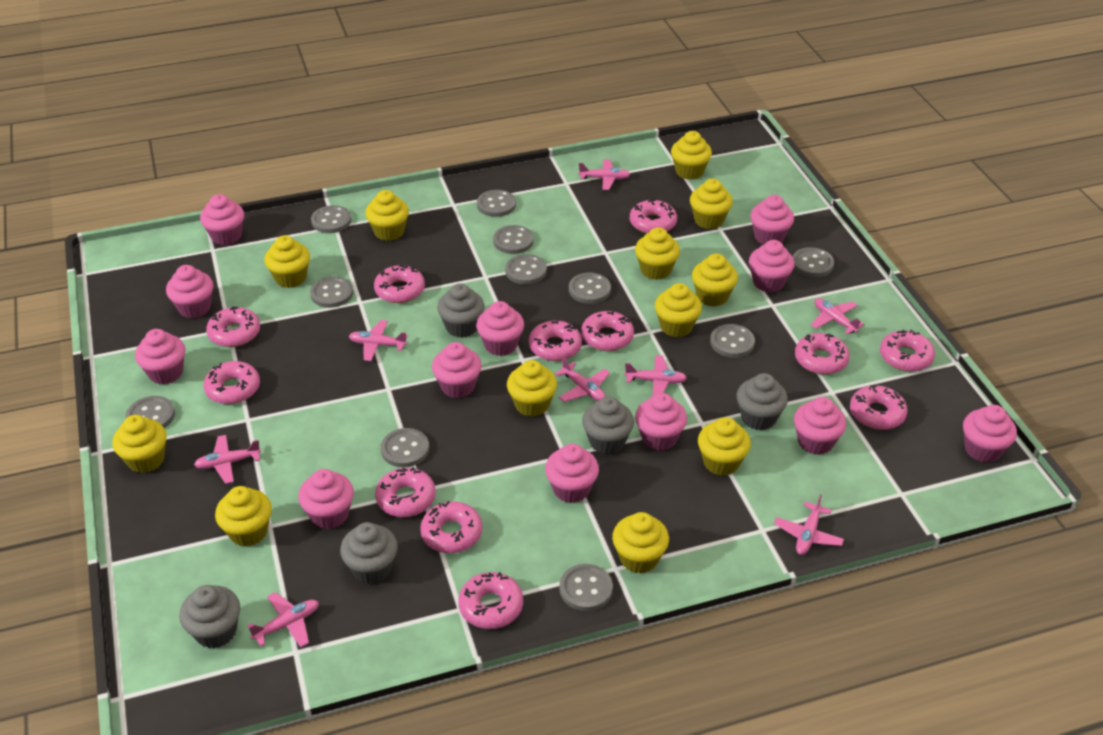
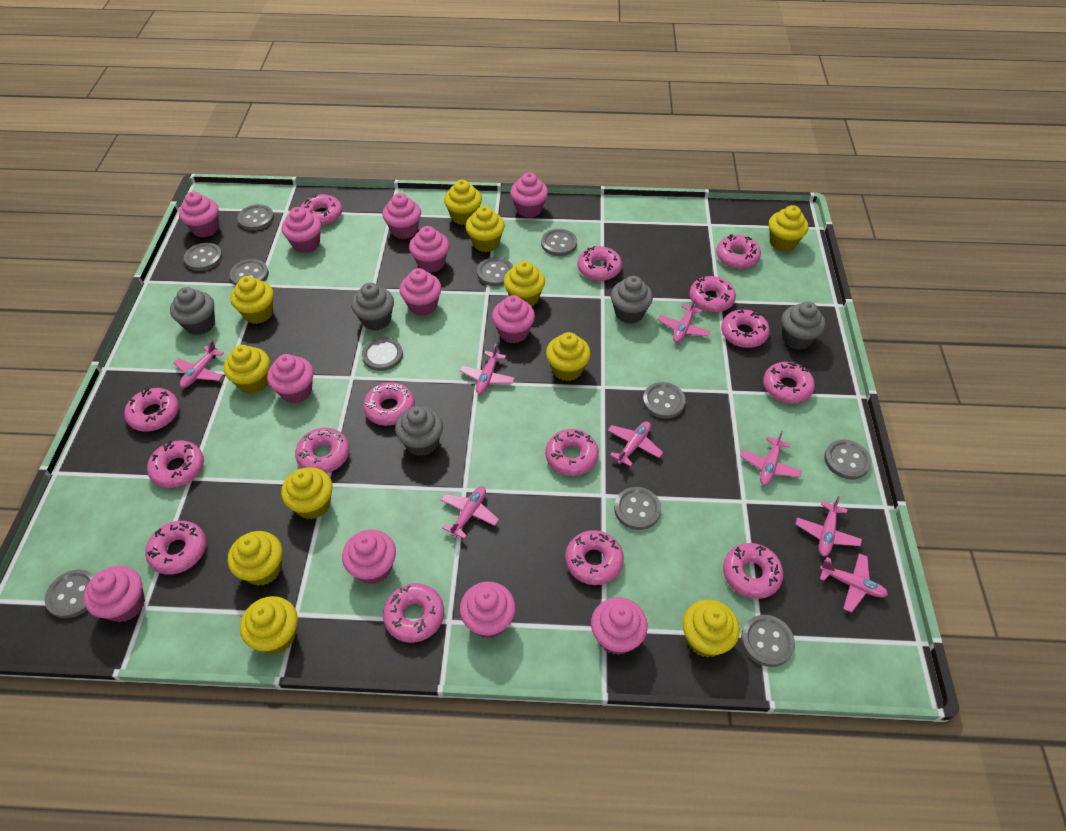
pink donut: [204,361,260,404] [206,307,260,347] [374,265,425,303] [375,467,436,517] [420,501,482,553] [458,572,523,629] [529,320,582,361] [581,311,634,351] [630,199,677,234] [795,333,850,374] [850,385,908,430] [880,330,935,372] = 12 -> [124,388,179,431] [145,521,206,575] [147,440,204,488] [295,428,350,473] [301,194,342,226] [363,382,415,426] [383,583,444,643] [545,429,599,476] [565,530,624,585] [577,246,622,281] [689,276,736,312] [716,234,761,269] [721,309,770,348] [723,543,784,599] [763,362,815,404] = 15
yellow cupcake: [112,415,167,473] [215,486,272,547] [264,235,310,288] [365,190,409,241] [507,360,557,417] [612,512,669,574] [635,227,680,280] [655,283,702,337] [671,131,712,180] [690,179,733,229] [692,253,738,307] [698,417,751,476] = 12 -> [224,345,270,394] [228,531,282,586] [230,276,274,324] [240,596,298,654] [281,467,333,520] [444,180,482,225] [466,206,505,252] [504,261,545,306] [546,332,591,381] [682,600,740,658] [769,205,808,252] = 11

